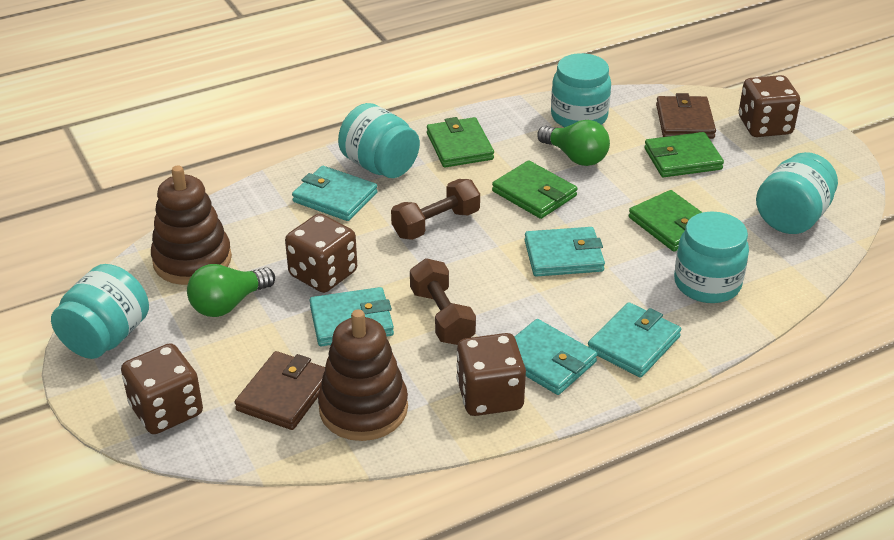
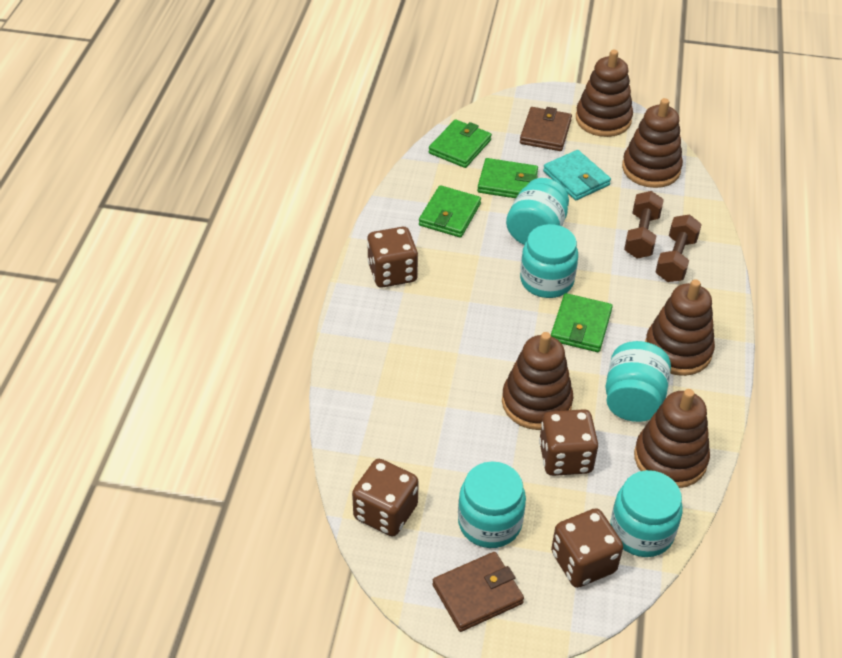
brown stacking toy: [151,165,232,285] [318,309,408,441] = 2 -> [502,332,573,430] [576,50,633,137] [622,98,683,188] [634,389,710,488] [645,279,715,376] = 5
green light bulb: [187,264,275,317] [537,120,610,166] = 2 -> none = 0
turquoise wallet: [292,166,378,221] [310,287,394,346] [515,319,597,395] [524,227,605,277] [588,302,681,378] = 5 -> [543,150,611,200] = 1

